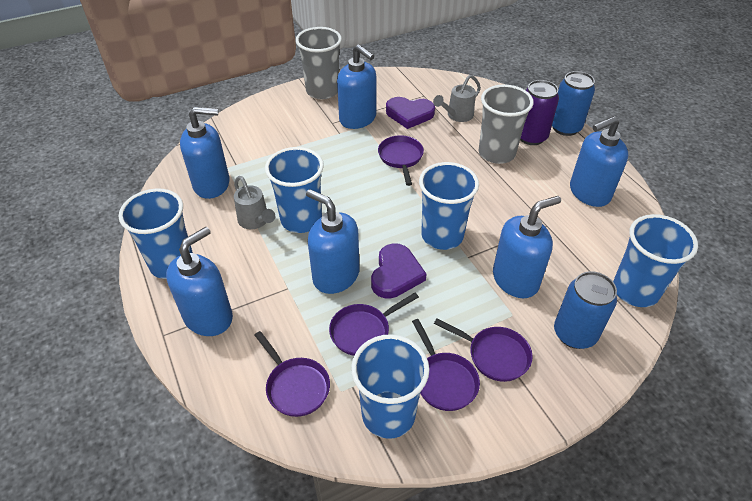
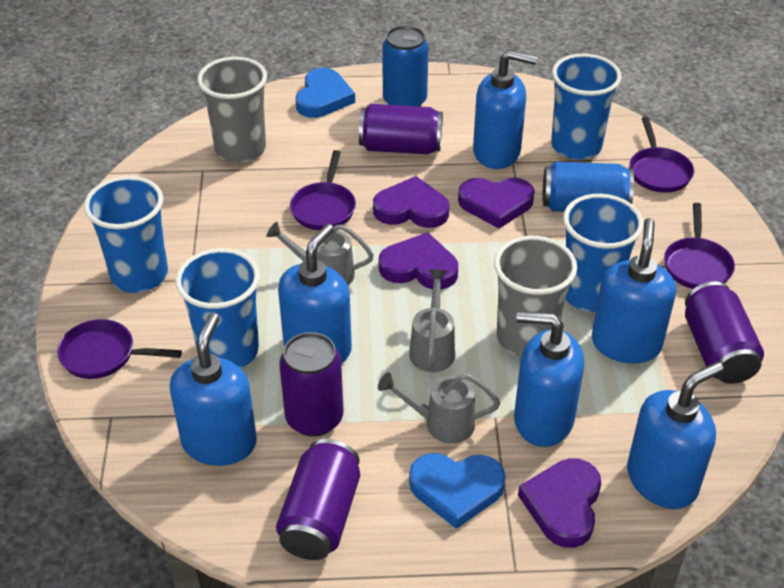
blue cup: [119,188,193,279] [265,147,324,233] [351,334,429,439] [419,162,479,250] [613,214,698,307] = 5 -> [84,176,168,293] [175,248,260,368] [551,54,622,160] [563,194,643,312] = 4
blue heart: none = 0 -> [295,68,355,118] [409,453,506,529] = 2
grey watering can: [234,176,275,229] [433,75,481,122] = 2 -> [266,222,374,286] [378,372,500,443] [409,269,455,372] = 3
purple can: [520,80,559,145] = 1 -> [276,439,360,560] [279,332,344,437] [359,104,443,154] [685,281,764,384] = 4
purple heart: [371,243,427,299] [386,97,435,129] = 2 -> [373,176,449,228] [379,232,458,290] [458,177,535,229] [518,458,601,548] = 4
purple pan: [254,331,330,417] [329,293,419,356] [378,135,424,186] [412,319,480,411] [434,318,533,382] = 5 -> [57,319,182,379] [290,150,356,230] [630,117,694,193] [664,203,735,289] = 4

